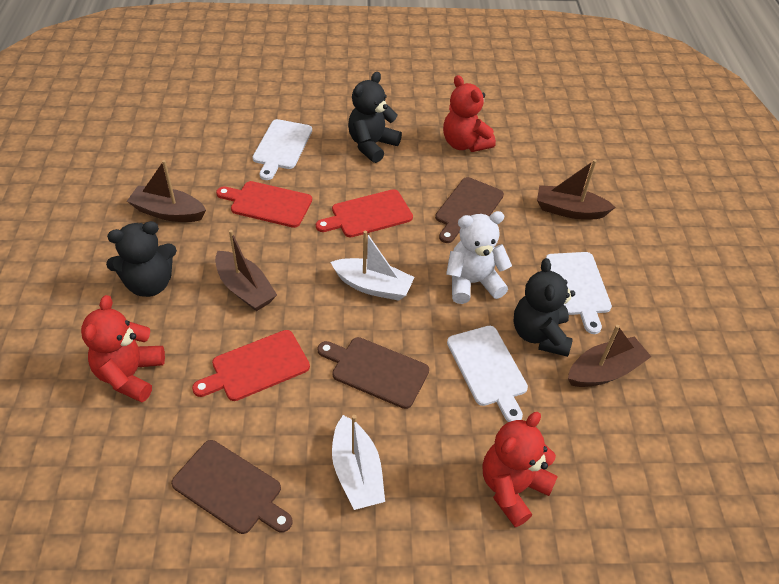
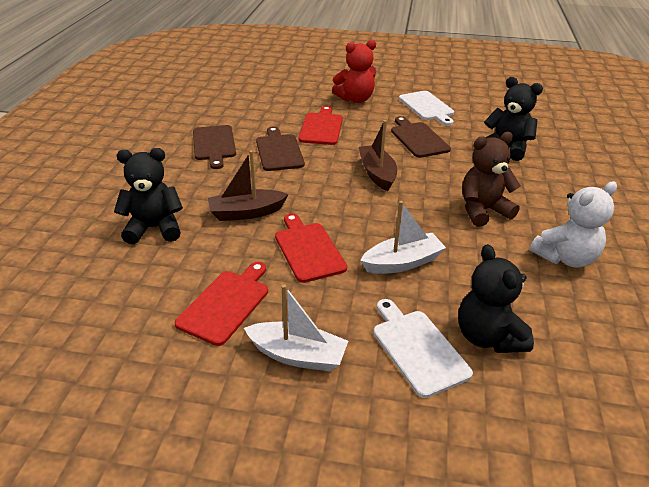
brown boat: [127,160,206,222] [215,230,277,311] [537,159,616,220] [568,325,651,387] = 4 -> [208,150,288,221] [359,120,397,191] = 2
brown teddy bear: none = 0 -> [462,132,521,227] = 1
red teddy bear: [81,295,165,403] [443,75,496,152] [483,412,558,527] = 3 -> [332,40,376,103] = 1
white cutting board: [252,119,312,180] [447,326,528,422] [546,252,612,334] = 3 -> [373,299,473,398] [399,91,454,126] = 2

